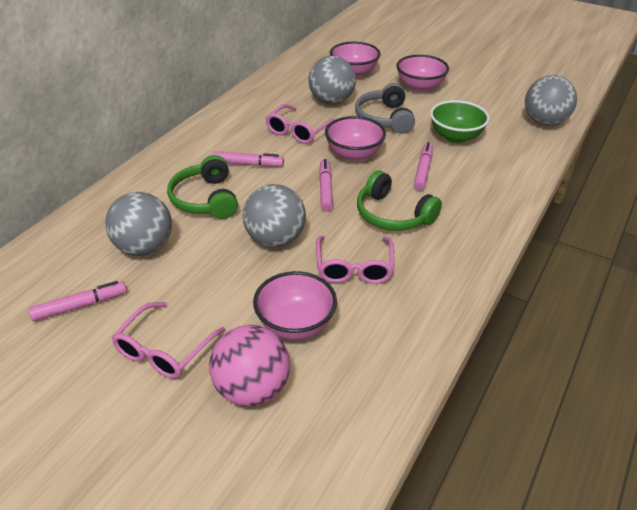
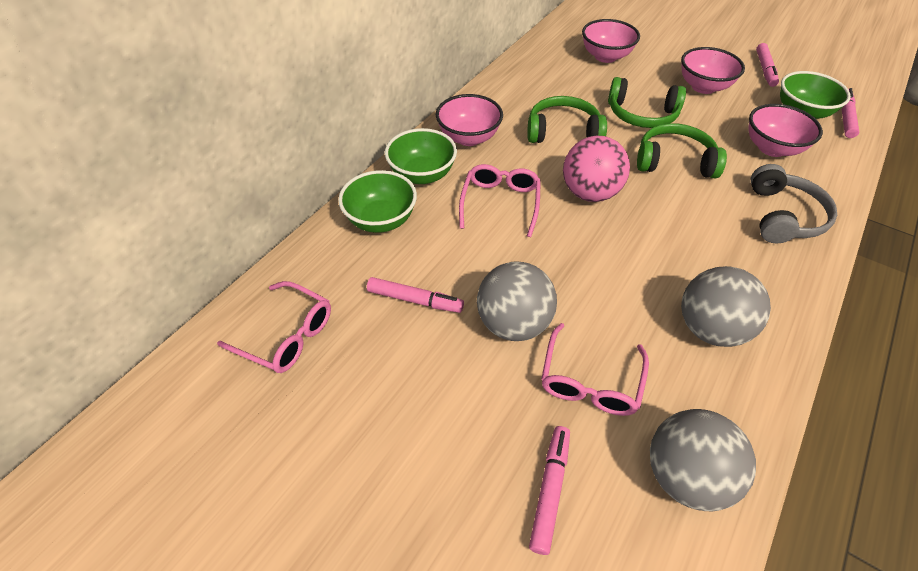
green bowl: [430,100,490,143] = 1 -> [338,170,417,233] [385,128,457,184] [780,71,851,119] = 3
green headphones: [167,155,238,219] [357,170,442,231] = 2 -> [527,96,607,143] [608,77,686,128] [637,123,727,178] = 3
grey ball: [105,192,172,256] [243,184,306,247] [308,56,356,105] [525,75,577,126] = 4 -> [477,261,557,341] [650,409,756,511] [681,266,771,347] = 3

